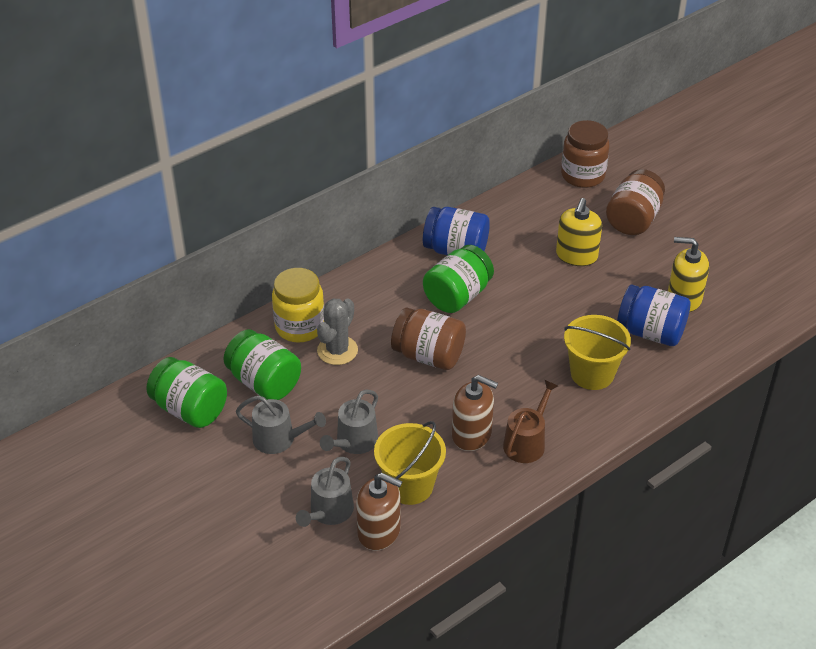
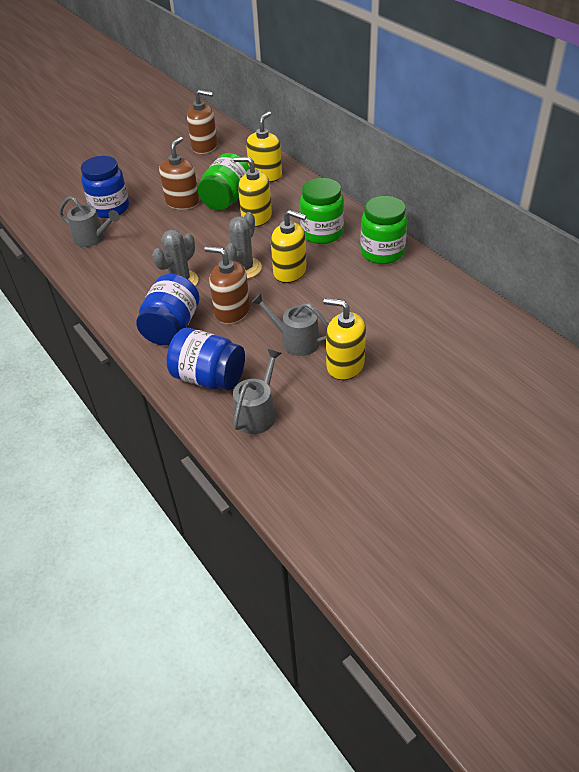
blue jar: [423,207,490,255] [617,284,691,346] = 2 -> [80,156,129,218] [136,274,200,345] [166,328,245,390] = 3
brown jar: [391,307,466,370] [561,120,610,188] [606,169,665,235] = 3 -> none = 0
brown soap dispenser: [356,473,403,551] [452,375,498,451] = 2 -> [159,137,199,210] [187,90,217,154] [204,246,250,324] = 3
brown watering can: [503,380,558,463] = 1 -> none = 0
grey cactus: [317,298,358,365] = 1 -> [152,230,198,286] [225,212,262,279] = 2
yellow bucket: [374,421,446,505] [564,315,631,390] = 2 -> none = 0
yellow jar: [272,268,324,343] = 1 -> none = 0
yellow soap dispenser: [556,198,602,266] [668,237,709,312] = 2 -> [234,157,272,227] [246,111,282,182] [271,210,307,283] [323,298,366,380] = 4

